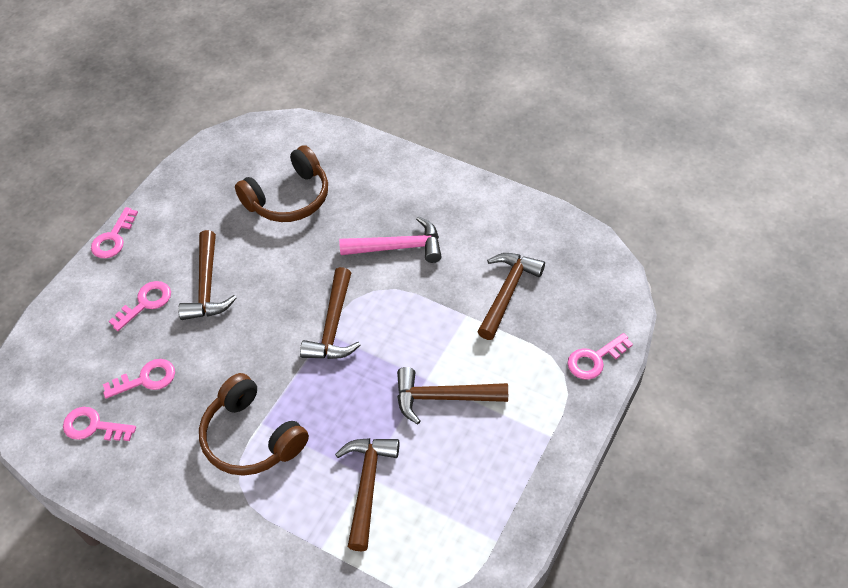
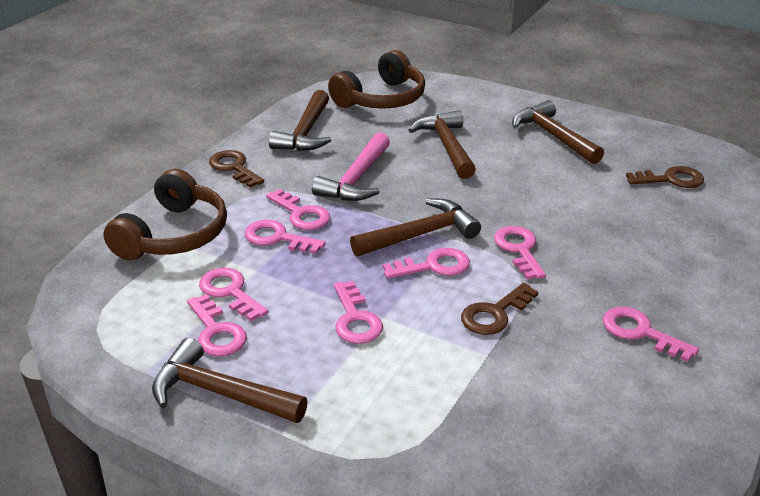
brown key: none = 0 -> [209,150,265,187] [461,283,538,335] [626,166,704,188] = 3
pink key: [63,407,136,441] [91,207,138,258] [103,359,175,399] [109,281,171,331] [567,333,633,380] = 5 -> [187,294,247,356] [199,268,268,321] [244,220,326,254] [266,189,330,230] [334,281,383,344] [383,248,470,279] [494,226,546,279] [603,307,699,362] = 8

